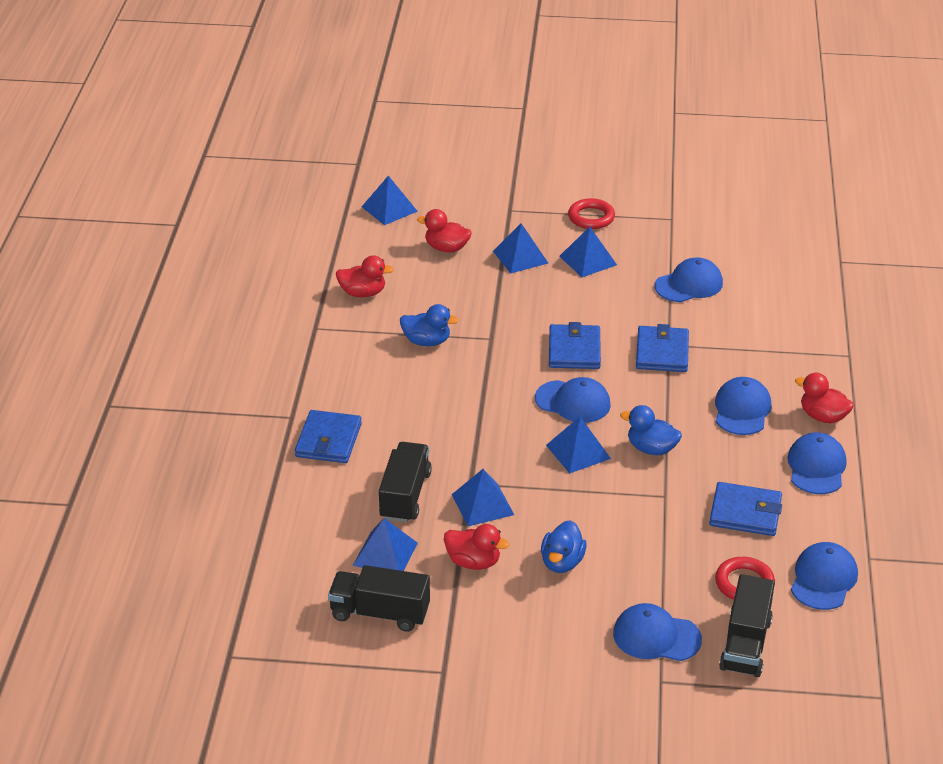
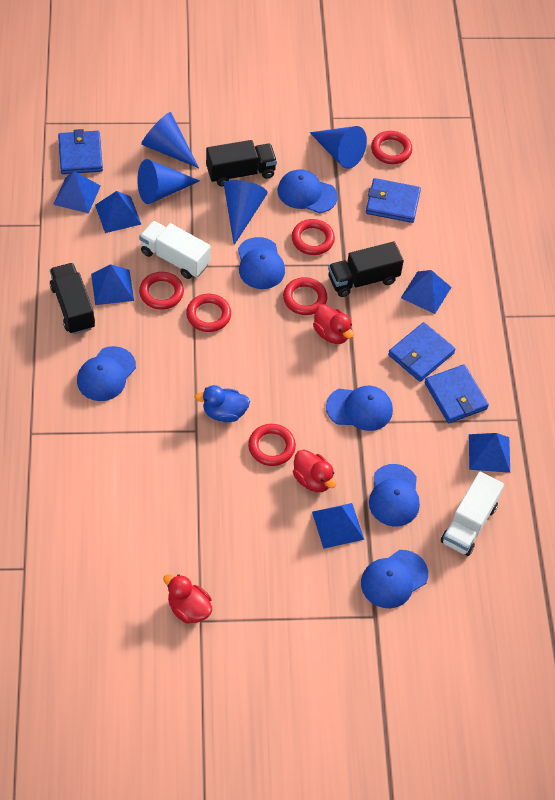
blue cone: none = 0 -> [137,159,200,204] [141,112,199,168] [224,180,268,245] [310,126,367,169] = 4
blue duck: [400,304,459,346] [541,520,587,573] [620,405,682,455] = 3 -> [195,385,250,422] = 1
red duck: [336,255,394,297] [417,209,472,253] [444,524,510,570] [795,373,854,423] = 4 -> [163,574,212,624] [293,449,336,492] [313,304,354,344] = 3
red ring: [568,198,615,229] [715,557,775,600] = 2 -> [139,272,184,310] [186,294,231,332] [248,424,296,466] [283,277,327,315] [292,219,335,255] [371,131,412,164] = 6
white truck: none = 0 -> [139,221,211,279] [441,472,504,556] = 2

